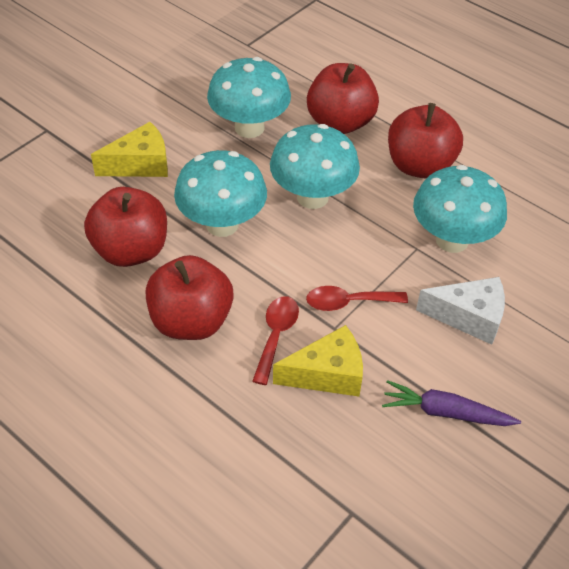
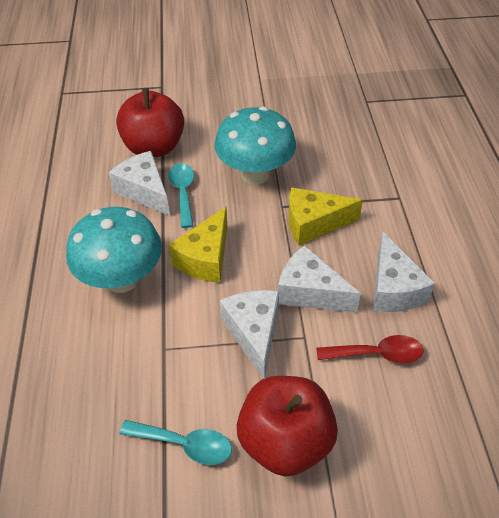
purple carrot: [382,380,521,426] = 1 -> none = 0
red apple: [84,187,167,267] [146,255,234,340] [307,63,379,134] [388,103,463,179] = 4 -> [116,88,184,157] [237,376,338,477] = 2
red spoon: [252,296,299,385] [306,286,408,311] = 2 -> [316,335,423,363] = 1
turquoise mushroom: [174,150,267,237] [207,57,291,138] [270,124,360,209] [413,165,507,253] = 4 -> [66,207,162,293] [214,106,296,185] = 2
turquoise spoon: none = 0 -> [120,420,232,465] [168,163,194,228] = 2
white cheese: [416,277,505,345] = 1 -> [109,151,170,216] [220,290,279,379] [278,245,361,313] [373,232,435,312] = 4

